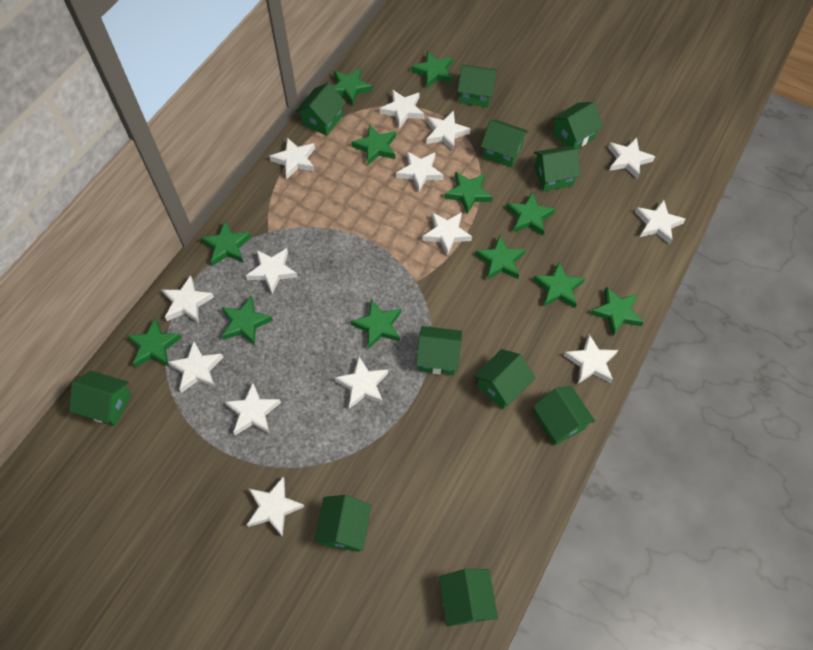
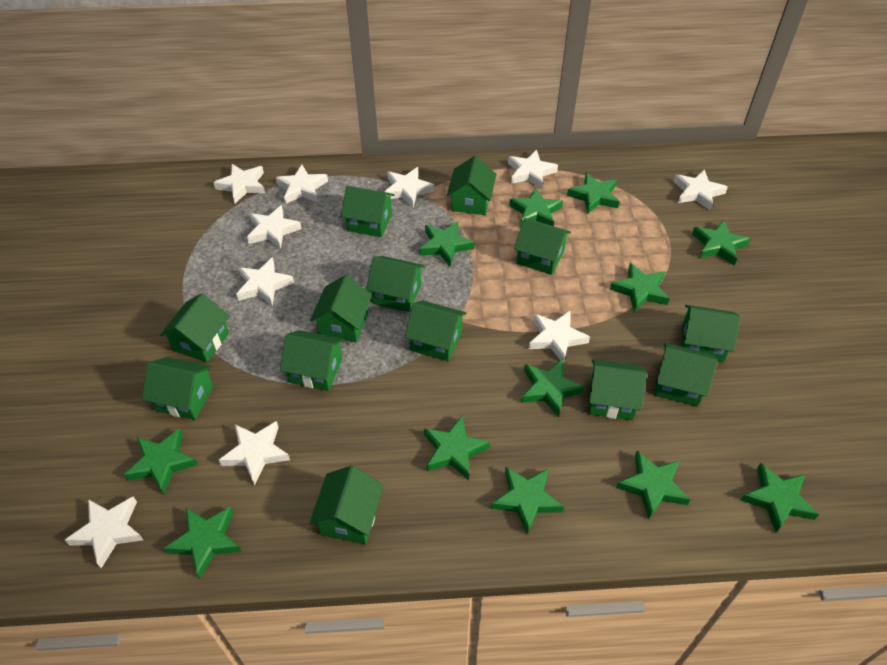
green house: [69,371,131,426] [296,83,346,136] [314,495,372,552] [416,326,462,375] [439,569,498,627] [457,65,497,107] [474,349,535,409] [481,119,528,168] [533,386,595,445] [534,146,581,191] [552,102,603,149] = 11 -> [142,357,213,420] [160,293,229,362] [280,330,344,391] [310,275,372,343] [310,466,384,544] [341,186,394,237] [366,256,425,312] [404,301,467,361] [447,156,496,215] [514,218,571,275] [589,359,647,420] [654,343,717,407] [681,305,741,363] = 13
white star: [162,275,214,323] [168,341,224,393] [225,383,281,435] [246,248,298,294] [247,477,304,537] [269,137,315,179] [334,356,388,409] [379,90,424,129] [396,151,443,192] [422,212,472,256] [426,111,470,151] [564,334,618,384] [608,137,655,179] [635,200,686,244] = 14 -> [65,496,143,568] [213,164,265,203] [219,421,290,485] [236,257,294,306] [247,205,302,249] [276,165,328,204] [384,167,435,207] [508,150,558,189] [529,310,590,364] [674,169,728,211] = 10

